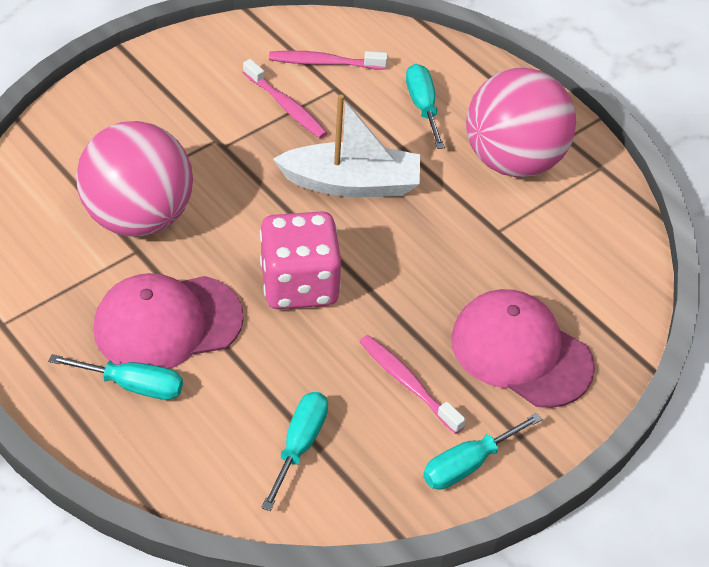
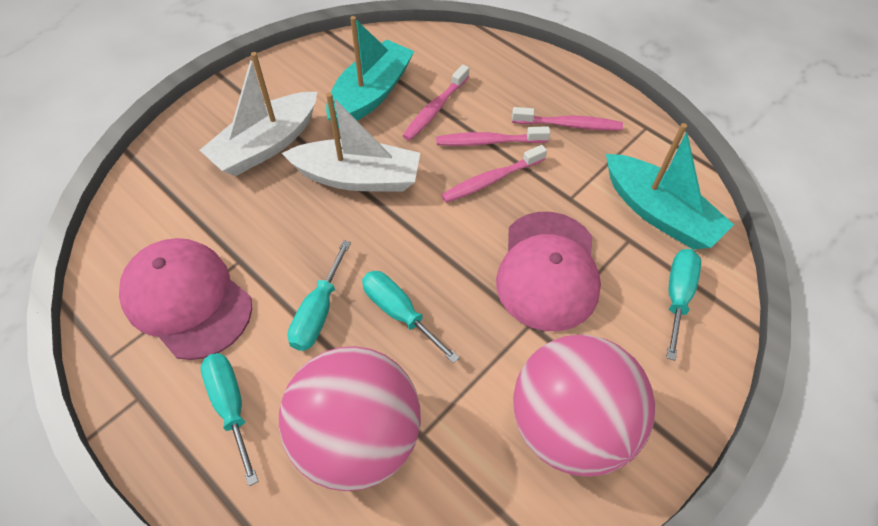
pink dice: [260,211,341,309] = 1 -> none = 0
pink toothbrush: [243,59,327,139] [269,51,388,69] [360,335,466,434] = 3 -> [403,65,469,141] [436,126,550,146] [441,145,547,203] [512,107,623,131] = 4
turquoise boat: none = 0 -> [326,16,415,128] [606,123,734,250] = 2
white boat: [273,94,420,197] = 1 -> [200,52,317,176] [282,93,420,192] = 2

